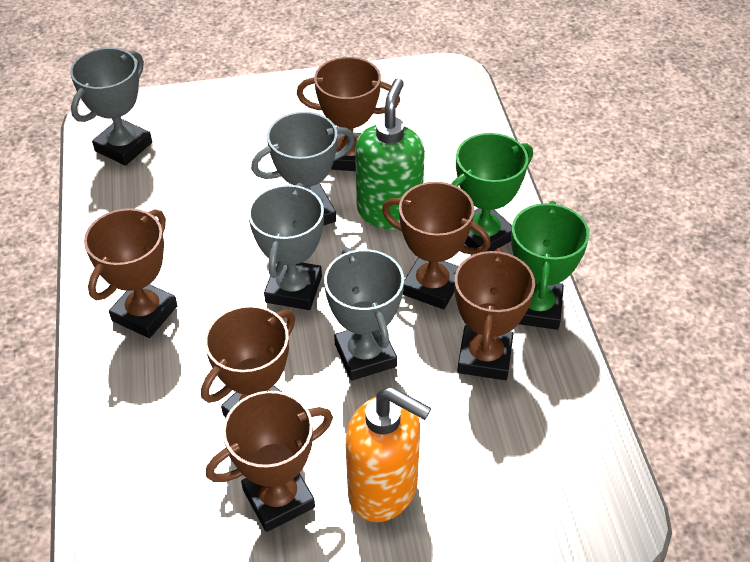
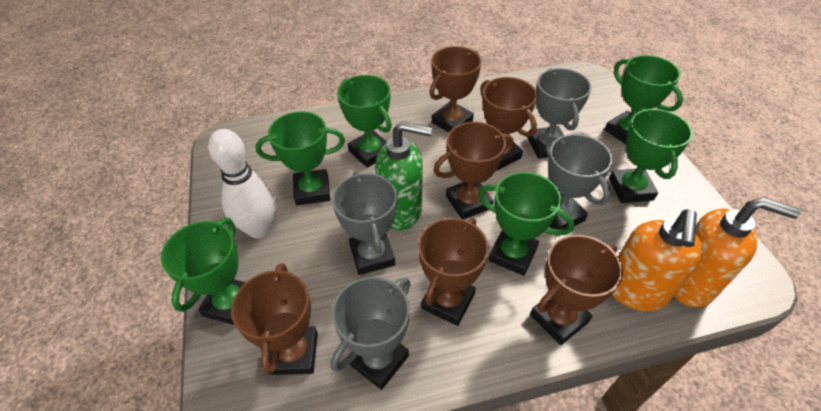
green trophy: [451,133,533,251] [511,201,589,330] = 2 -> [161,218,246,325] [256,111,345,206] [337,75,392,168] [478,172,574,276] [605,55,683,144] [609,108,693,203] = 6
orange soap dispenser: [345,387,431,522] = 1 -> [612,210,704,311] [674,197,801,307] = 2
white bowling pin: none = 0 -> [208,129,276,238] = 1

